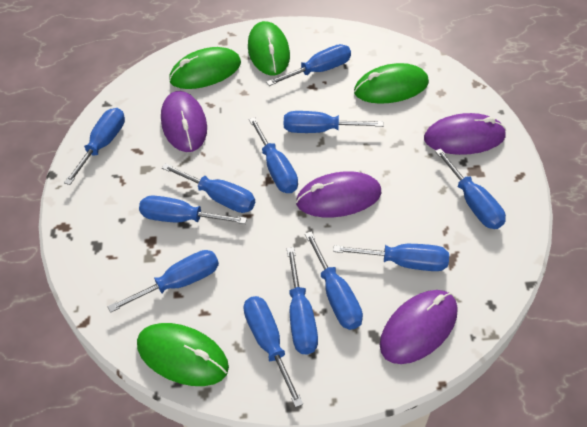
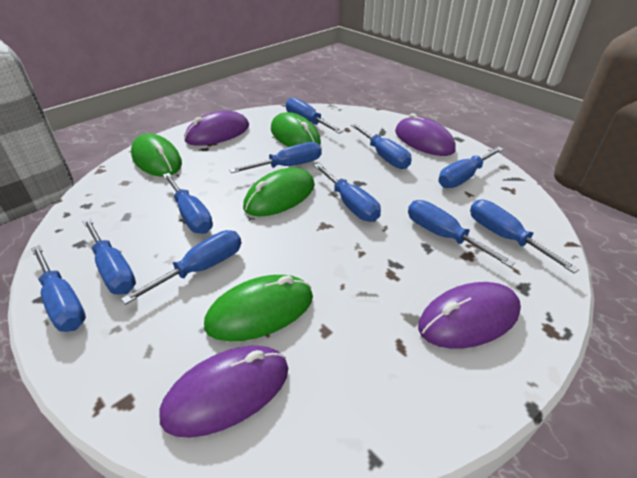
blue screwdriver: [64,108,125,185] [107,250,219,313] [139,195,247,224] [162,163,255,213] [243,296,303,408] [249,117,298,193] [266,44,351,86] [284,111,384,133] [287,247,318,355] [305,231,363,330] [333,244,449,271] [435,148,506,229] = 12 -> [31,245,86,332] [82,218,136,295] [121,230,241,305] [163,173,213,234] [229,142,322,173] [286,97,343,134] [314,163,381,222] [351,124,412,169] [408,200,515,267] [438,147,504,188] [470,200,579,273] = 11

